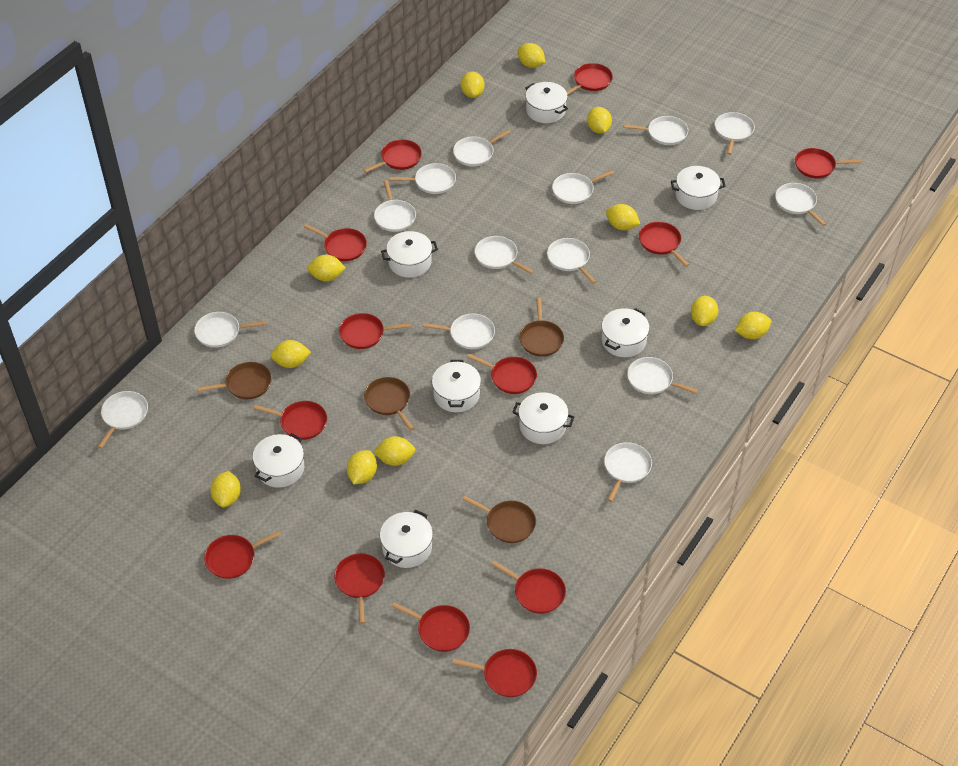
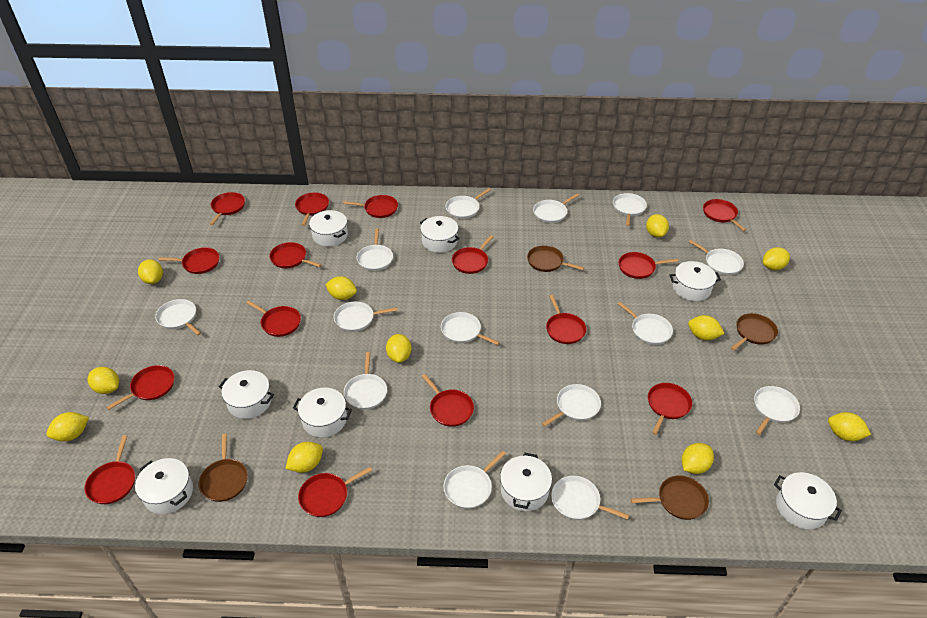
red pan: [204,530,281,579] [254,401,327,440] [304,224,367,261] [334,554,385,624] [339,313,411,349] [364,140,422,173] [392,602,470,652] [452,649,537,697] [467,354,537,394] [491,561,566,614] [566,63,613,95] [639,222,689,267] [795,148,862,178] = 13 -> [84,435,135,504] [106,365,174,410] [158,247,219,274] [210,192,245,225] [246,301,301,337] [269,242,321,268] [295,192,329,226] [298,467,373,517] [343,195,398,218] [422,374,474,427] [452,235,494,274] [546,295,586,344] [619,252,678,279] [648,383,692,435] [703,199,746,231] = 15

